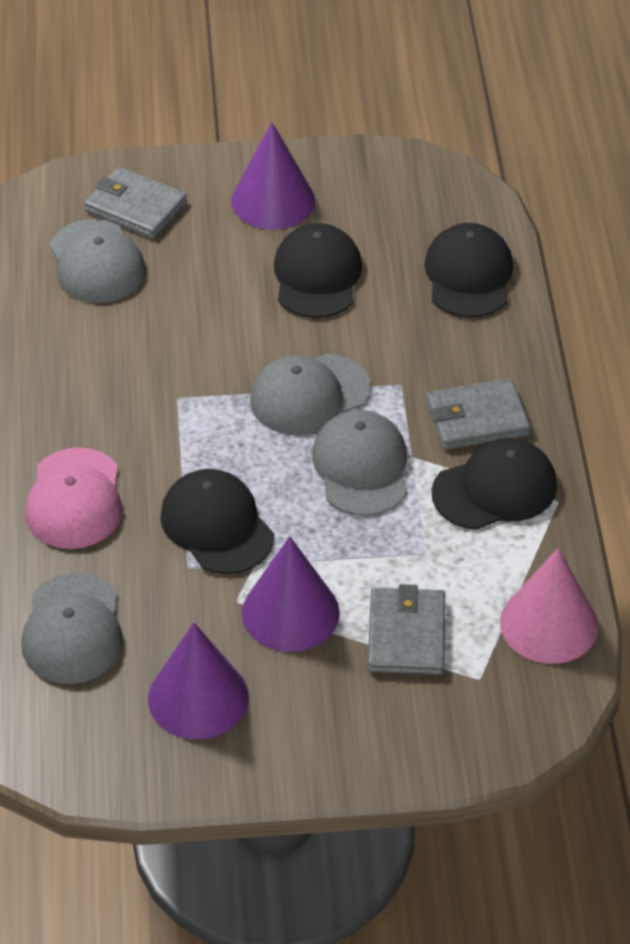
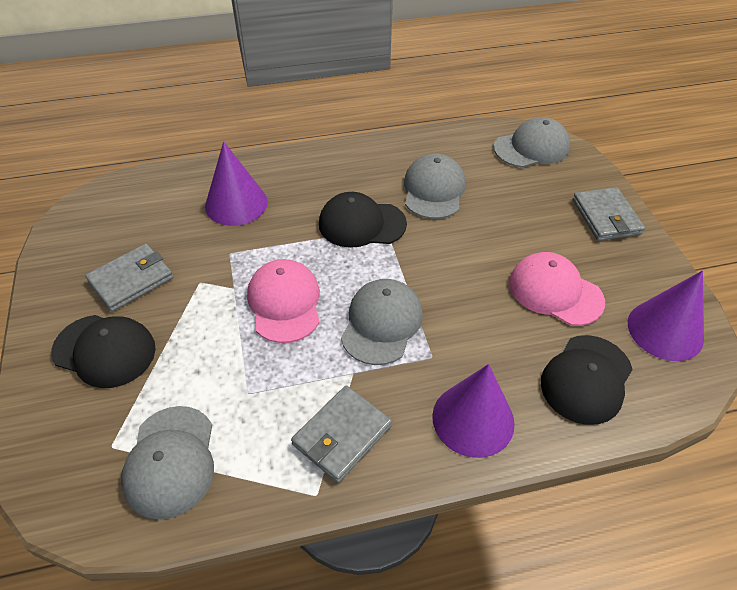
black cap: [160,469,274,575] [274,223,362,318] [424,223,513,318] [432,438,557,530] = 4 -> [51,315,156,388] [319,192,407,248] [541,335,633,425] = 3
pink cap: [25,447,122,549] = 1 -> [247,259,320,343] [509,252,605,326] = 2
pink cone: [500,548,598,664] = 1 -> none = 0

